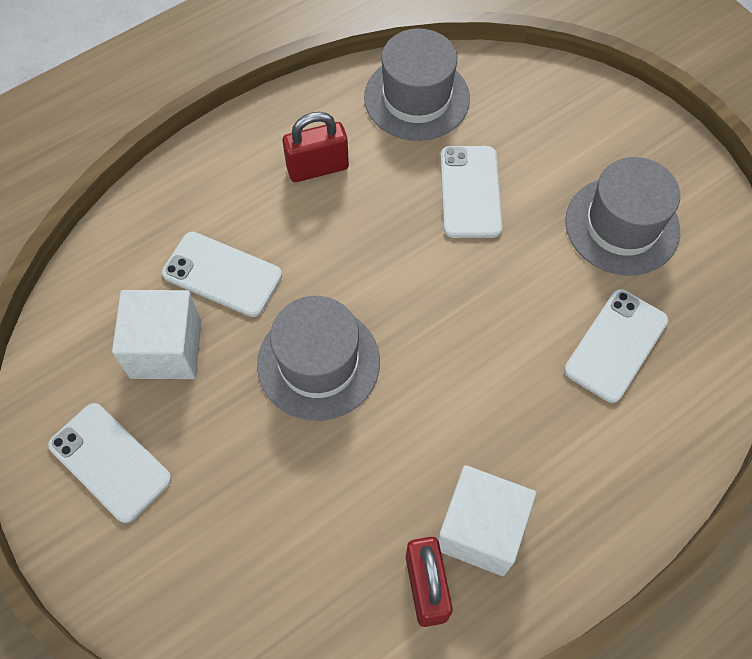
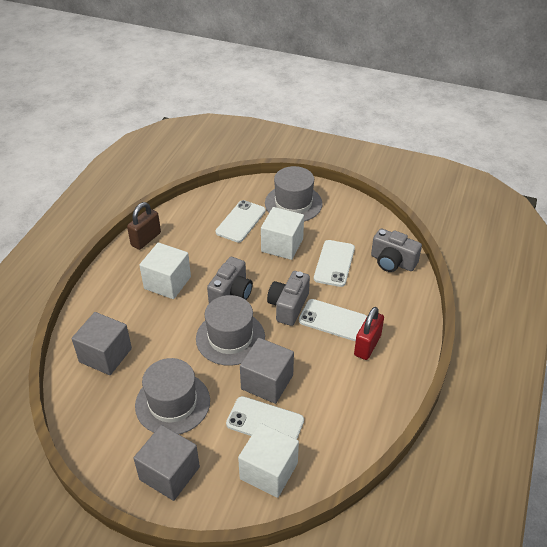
brown padlock: none = 0 -> [127,202,161,250] = 1
grey camera: none = 0 -> [207,257,253,303] [267,271,310,326] [371,229,422,272] = 3
grey cube: none = 0 -> [72,312,132,375] [134,425,200,501] [240,338,294,404] = 3
red padlock: [282,112,349,182] [406,537,453,627] = 2 -> [354,307,384,360] = 1
white cube: [112,290,202,379] [438,465,536,576] = 2 -> [139,243,191,299] [238,423,299,498] [261,207,304,260] = 3

